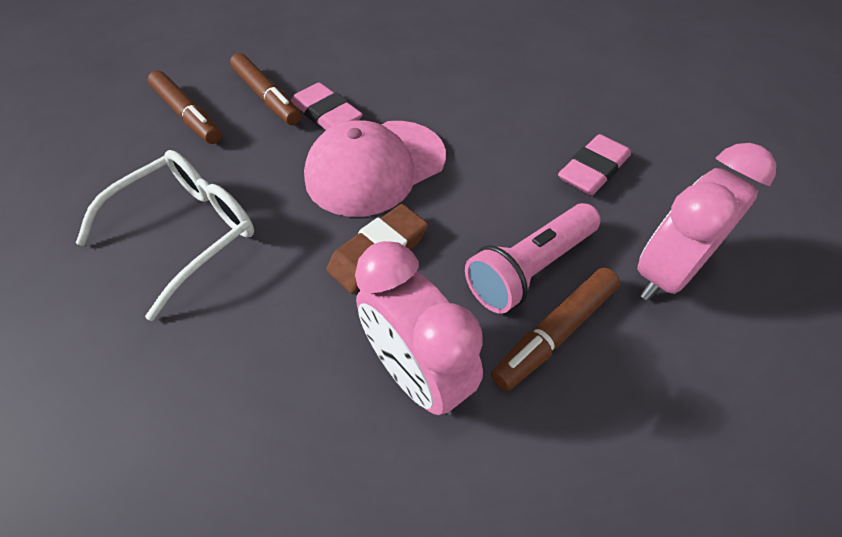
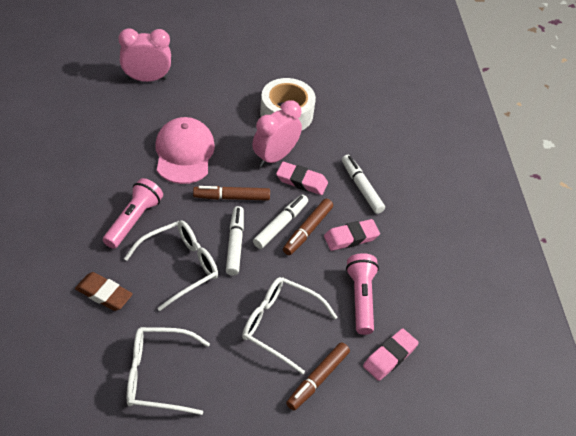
pink eraser: [291,83,363,130] [558,134,631,195] = 2 -> [276,162,328,195] [324,219,380,251] [363,329,419,381] = 3
pink flashlight: [465,203,600,314] = 1 -> [103,178,163,249] [346,253,379,335] = 2
white glasses: [76,150,254,321] = 1 -> [124,220,218,311] [127,327,210,415] [242,277,338,375] = 3
white marker: none = 0 -> [226,206,244,276] [253,195,308,249] [342,155,385,214] = 3
white tape: none = 0 -> [260,78,316,130] = 1

